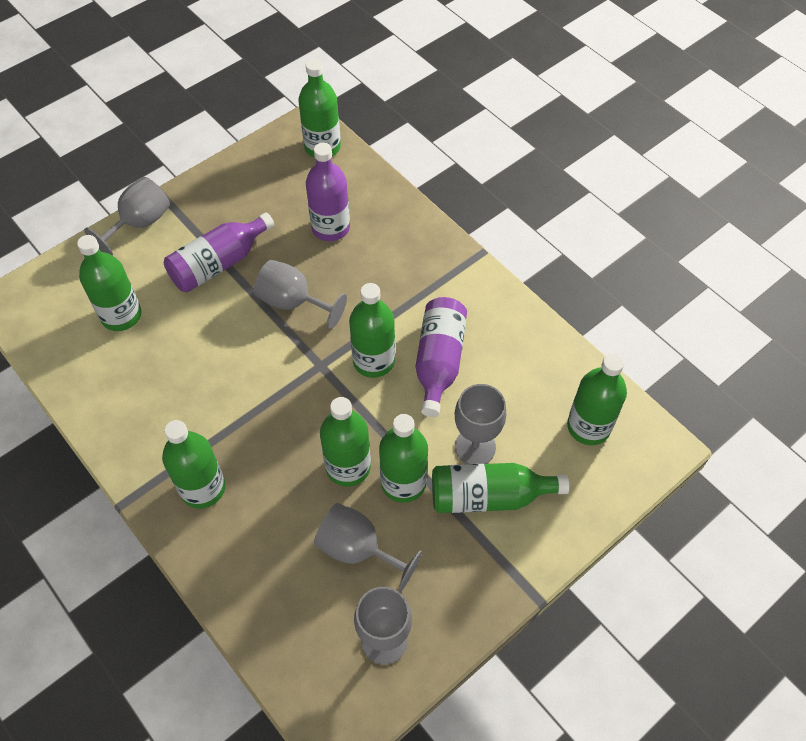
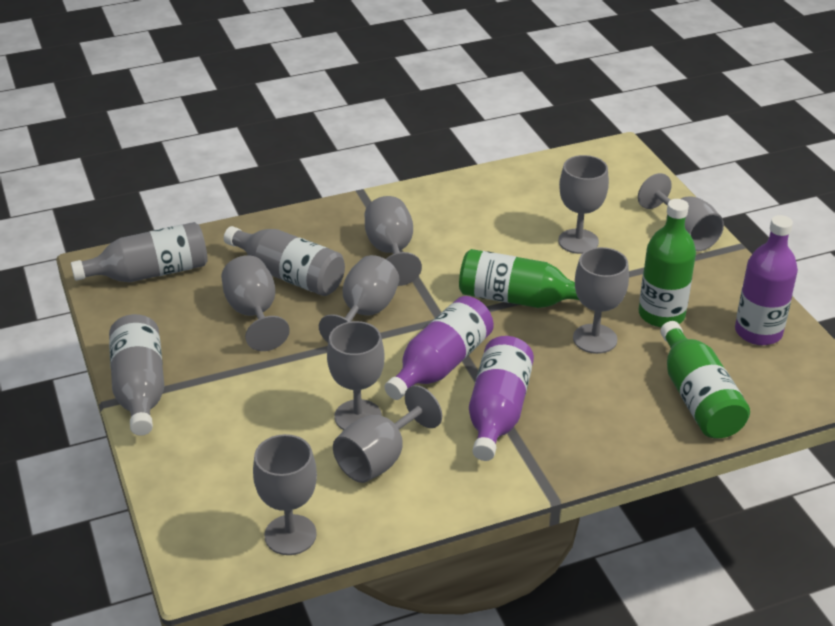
green bottle: [77,235,142,331] [162,420,225,509] [298,59,341,158] [320,397,371,487] [349,283,395,378] [379,414,428,503] [432,463,569,513] [567,354,627,445] = 8 -> [459,249,579,308] [639,199,696,327] [660,321,750,438] = 3
grey bottle: none = 0 -> [71,222,208,282] [109,314,164,436] [224,226,345,296] = 3
grey goblet: [84,177,170,256] [254,260,347,330] [314,503,422,592] [354,587,412,665] [455,384,506,464] = 5 -> [221,255,290,351] [253,434,317,555] [319,255,399,343] [327,321,384,430] [333,385,442,483] [365,196,422,286] [558,155,609,254] [573,247,629,354] [638,173,724,251] = 9

